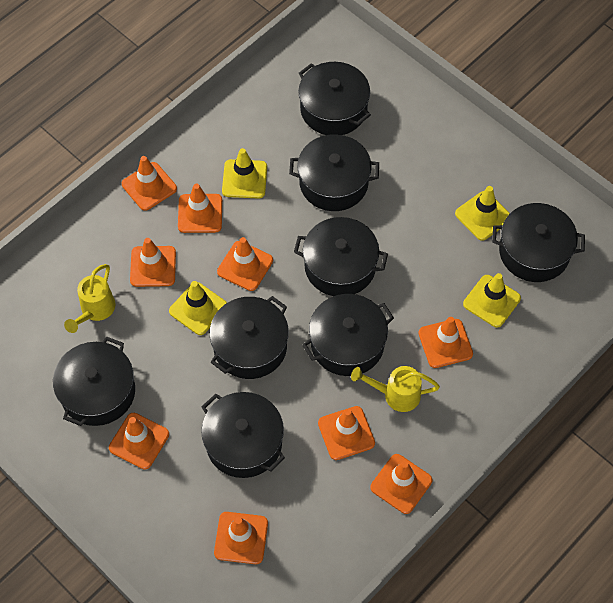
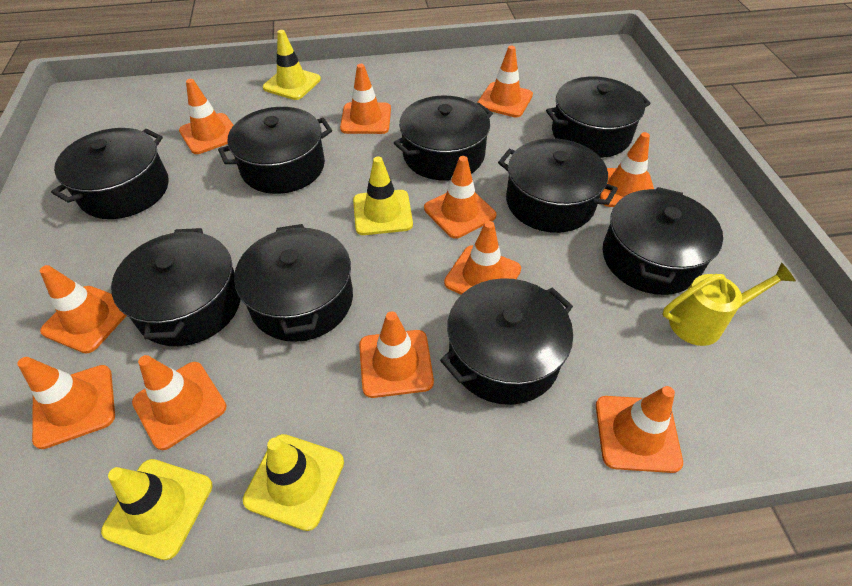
black pot: [53,336,135,426] [201,392,285,478] [209,296,289,379] [289,134,379,211] [294,217,388,296] [298,62,371,135] [302,294,394,376] [492,203,585,282] = 8 -> [51,128,169,219] [111,228,241,346] [218,107,332,194] [234,224,353,342] [394,96,493,181] [440,278,573,405] [498,138,618,233] [546,77,651,158] [603,187,723,295] = 9
orange traffic cone: [109,413,169,470] [122,156,177,211] [130,238,176,287] [178,183,222,233] [214,512,268,564] [217,237,273,291] [318,406,375,460] [370,454,432,514] [418,317,473,368] = 9 -> [17,357,115,449] [40,265,126,354] [132,355,227,450] [179,79,233,154] [340,64,391,134] [359,311,434,398] [424,156,496,239] [444,221,521,295] [477,46,533,117] [596,386,683,473] [600,132,654,207] = 11
yellow watering can: [64,264,115,333] [351,366,440,412] = 2 -> [662,263,796,346] = 1

